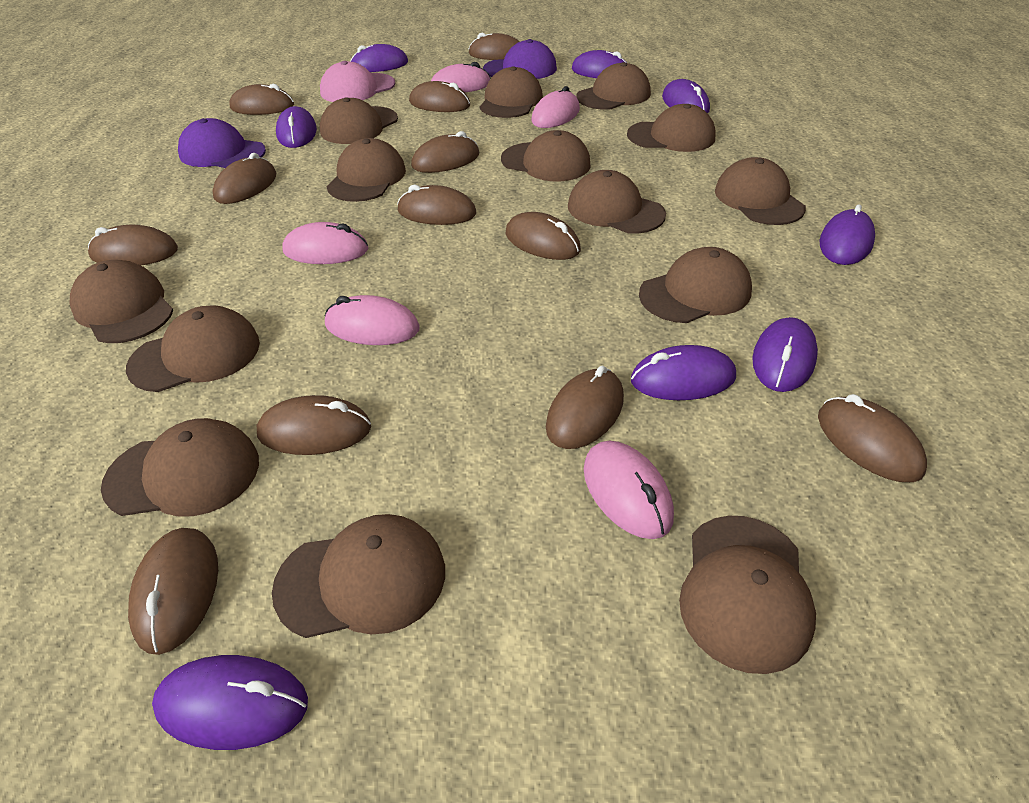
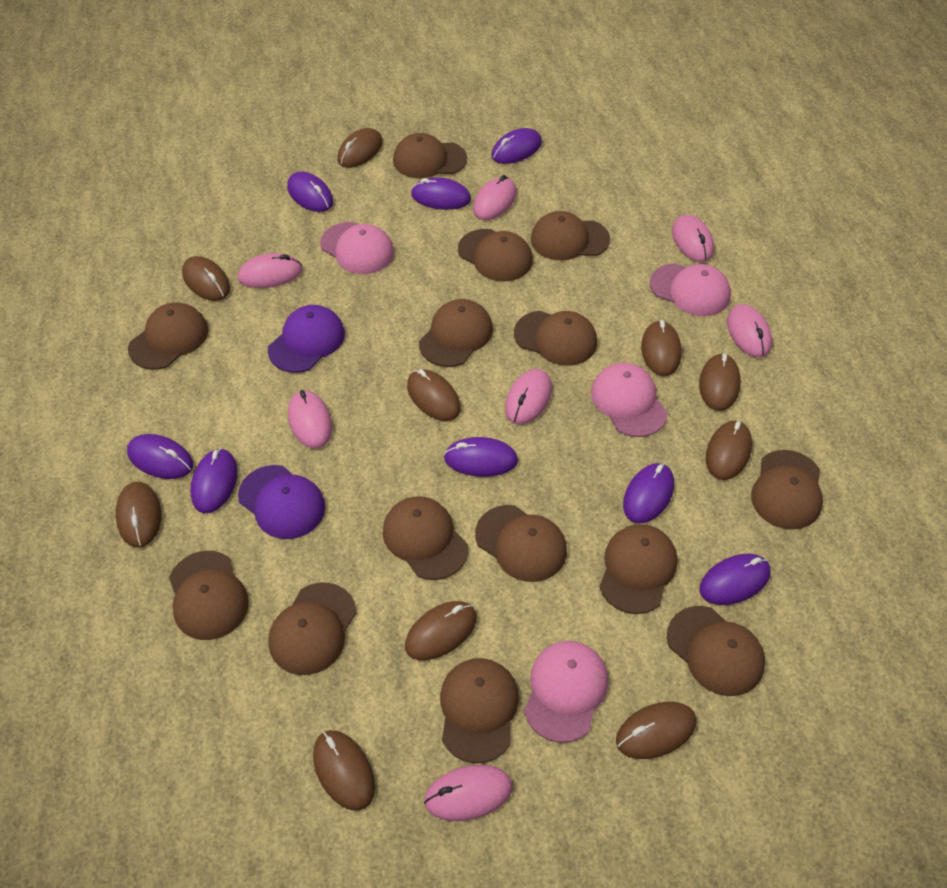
brown mouse: [88,225,178,266] [128,528,218,655] [213,153,276,204] [229,84,294,115] [257,395,371,455] [397,185,476,225] [409,81,470,112] [411,131,479,173] [468,33,520,60] [506,212,581,260] [546,366,624,449] [818,394,927,482] = 12 -> [115,482,161,548] [182,256,230,301] [313,730,375,811] [337,128,383,168] [405,601,477,660] [407,369,461,421] [616,702,696,759] [641,320,682,376] [699,353,741,411] [706,420,752,480] = 10
pink cap: [320,61,395,102] = 1 -> [320,222,394,274] [524,641,609,743] [591,363,668,437] [650,263,731,316] = 4
pink mouse: [282,222,368,264] [325,295,420,345] [431,62,491,93] [531,86,580,128] [584,441,674,539] = 5 -> [238,253,302,288] [288,390,332,449] [424,765,513,821] [473,175,517,220] [505,369,552,425] [672,215,714,262] [727,304,772,358] = 7

